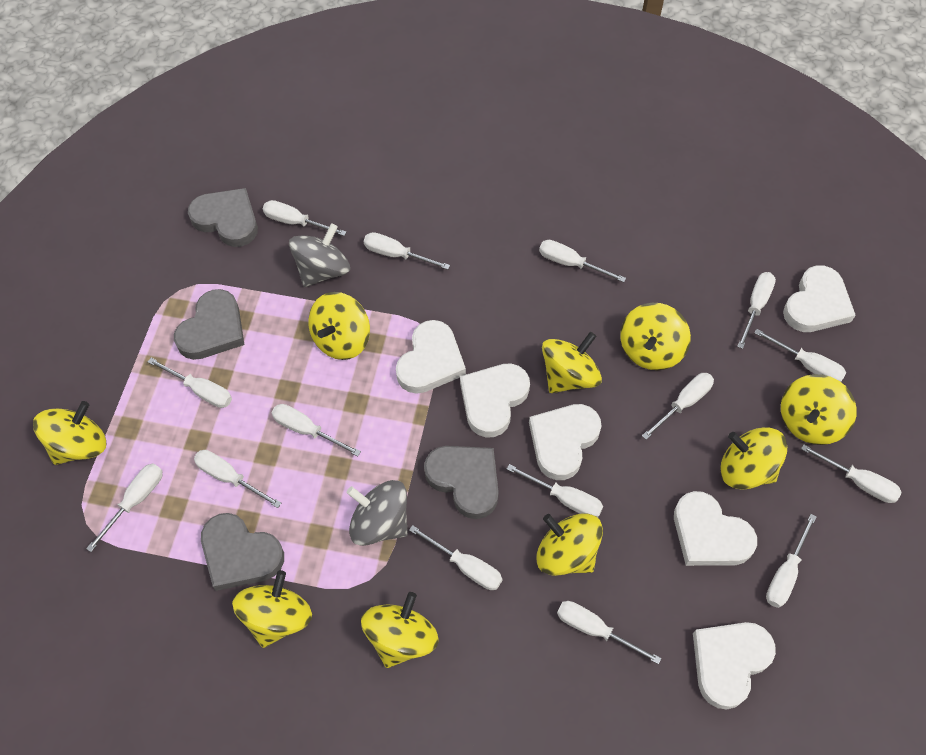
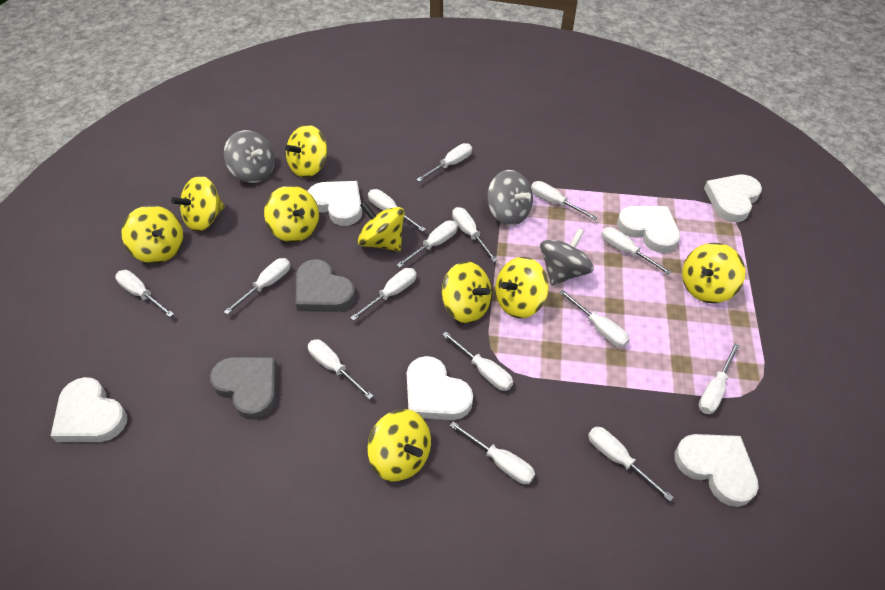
grey heart: [174,289,244,360] [188,188,258,247] [201,513,284,591] [424,446,499,519] = 4 -> [210,357,277,420] [296,259,356,312] = 2
grey spinning top: [289,223,350,287] [347,480,408,546] = 2 -> [224,130,275,183] [487,170,533,226] [540,228,594,286] = 3

